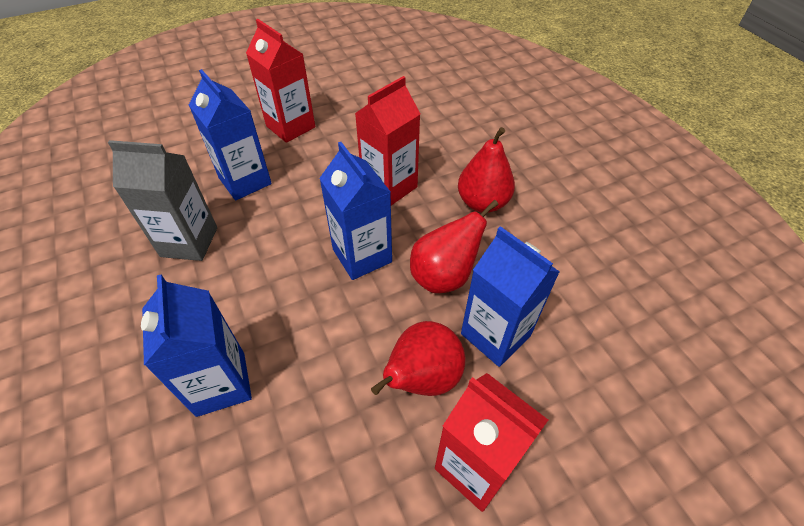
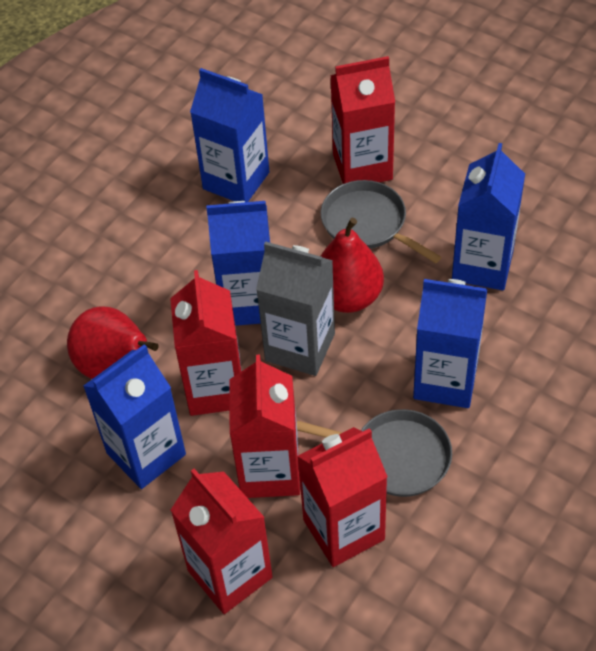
blue carton: [141,275,252,417] [189,69,272,200] [319,142,392,280] [461,226,560,367] = 4 -> [83,344,186,489] [190,68,269,202] [206,201,270,326] [413,279,487,408] [452,143,525,290] = 5
grey pan: none = 0 -> [297,409,452,497] [321,180,441,264] = 2
red carton: [246,19,315,143] [355,76,420,205] [435,373,548,512] = 3 -> [170,270,242,416] [171,469,273,614] [229,355,300,498] [297,427,387,567] [330,56,395,184] = 5
red pear: [371,321,465,396] [410,200,498,293] [458,127,515,213] = 3 -> [67,306,158,379] [321,218,384,313] = 2

